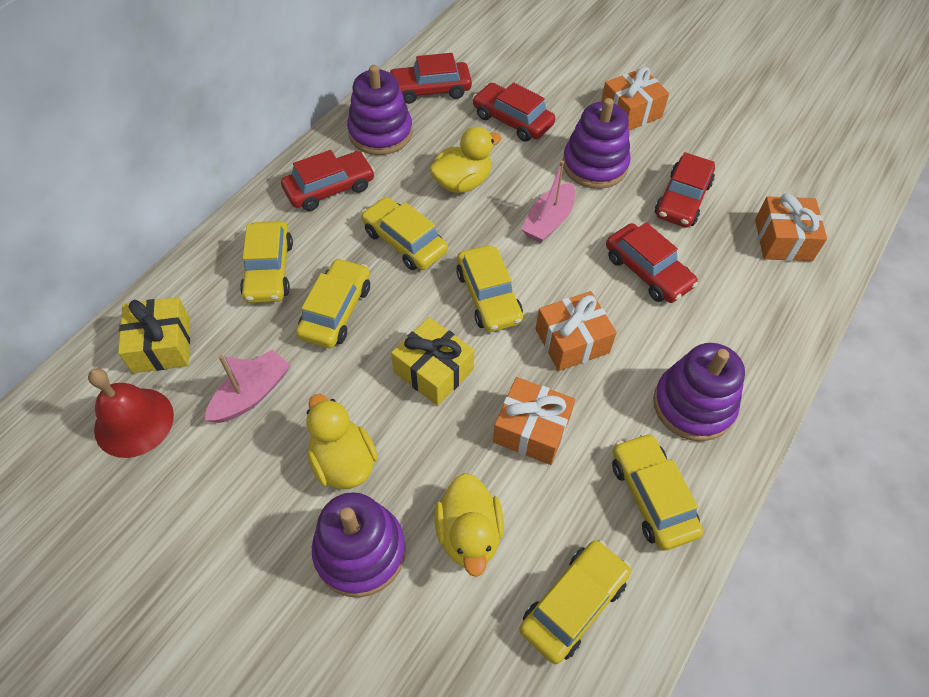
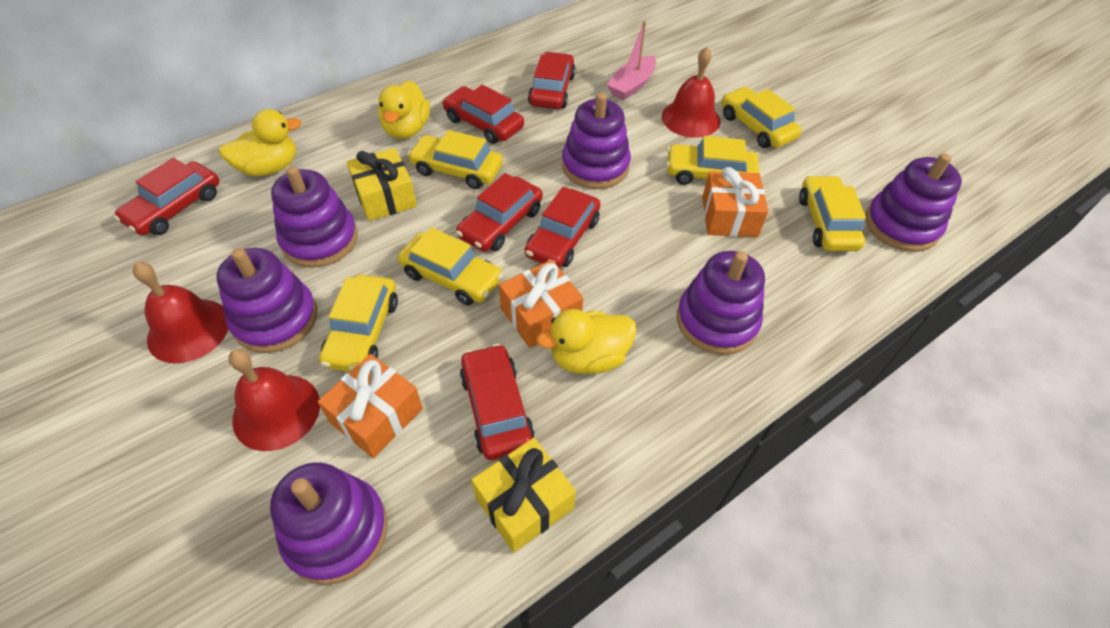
orange gift: [493,377,575,465] [536,291,617,371] [601,67,669,130] [755,193,827,261] = 4 -> [318,354,423,458] [499,260,583,348] [702,167,768,237] = 3
pink boat: [205,349,291,423] [521,160,575,243] = 2 -> [607,21,656,100] = 1
purple stacking toy: [312,492,406,598] [347,65,412,155] [563,98,631,189] [653,343,745,441] = 4 -> [216,248,317,353] [270,462,387,585] [271,166,358,268] [562,93,631,189] [677,251,765,355] [865,153,962,252] = 6
red bell: [88,368,174,458] = 1 -> [133,262,228,363] [228,349,320,451] [662,47,720,138] = 3
red car: [281,150,375,211] [389,53,472,104] [472,82,555,142] [606,222,698,303] [655,152,715,228] = 5 -> [114,158,220,236] [442,85,524,144] [456,173,543,252] [460,344,534,460] [525,187,601,268] [528,52,576,109] = 6

